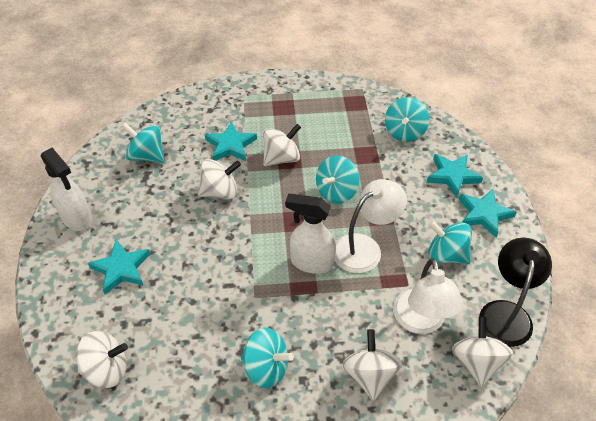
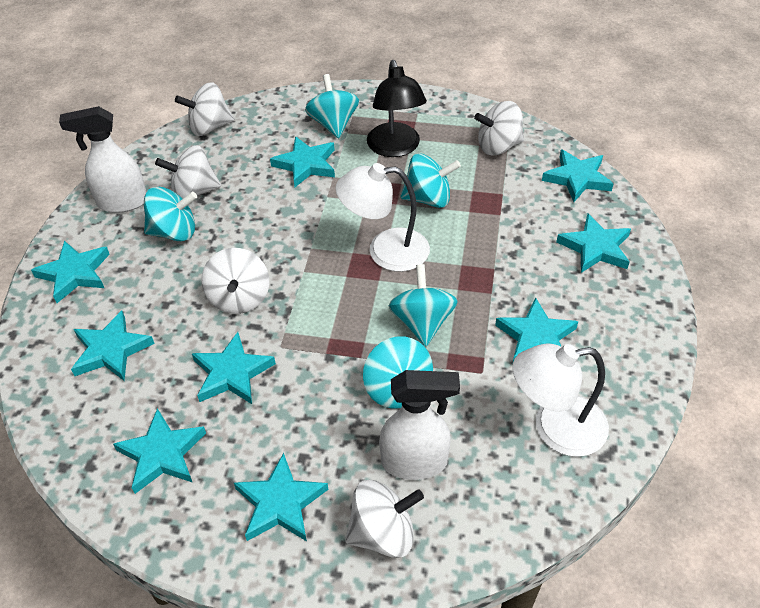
turquoise star: [88,239,151,294] [205,121,257,161] [426,154,483,198] [459,189,517,237] = 4 -> [31,241,110,303] [71,310,155,381] [113,408,206,494] [192,332,276,404] [234,453,328,541] [270,136,335,187] [495,298,579,365] [542,149,614,202] [556,214,631,273] = 9

